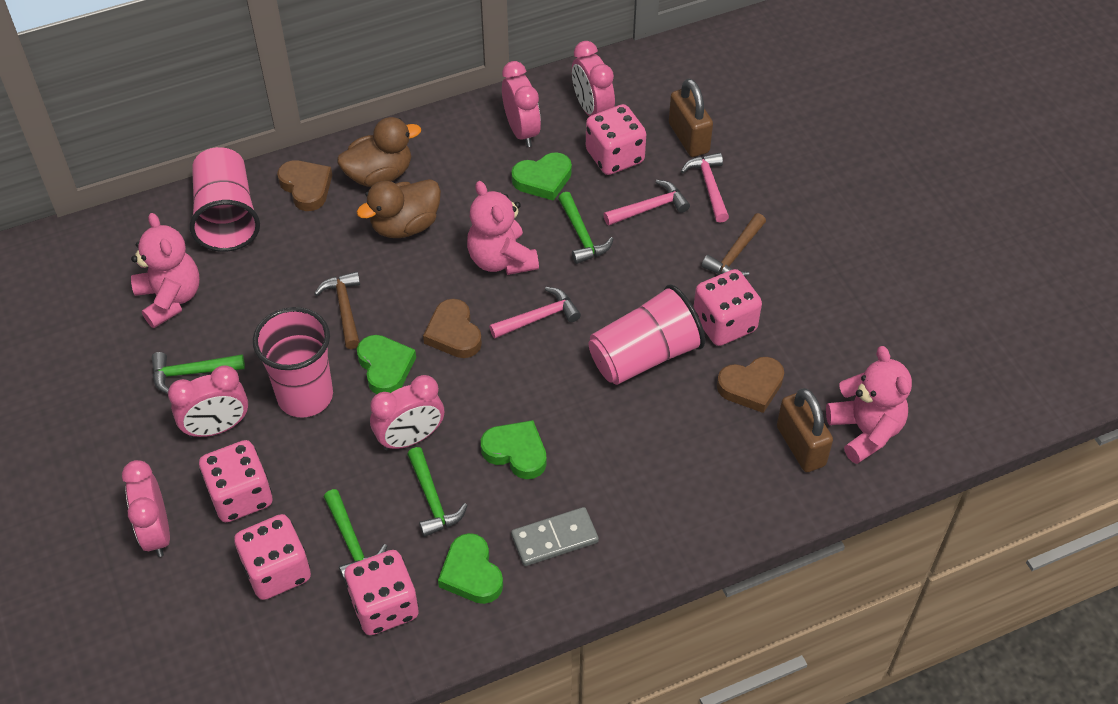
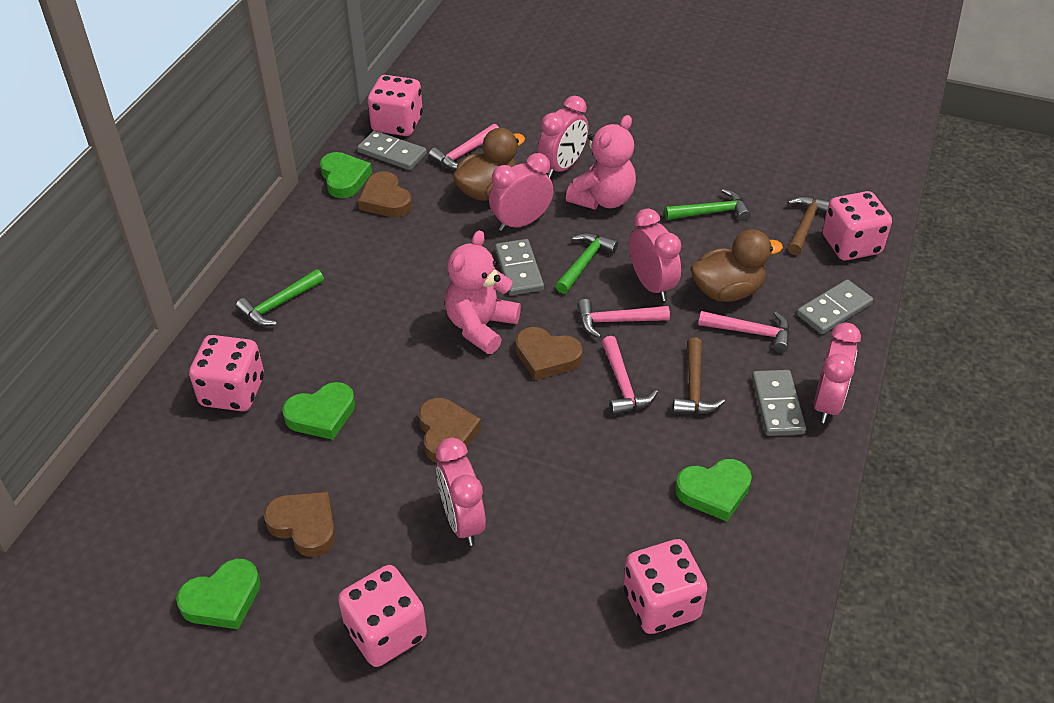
brown heart: [277,160,332,211] [423,299,482,358] [717,357,784,413] = 3 -> [264,492,336,557] [358,171,412,218] [419,398,481,463] [515,327,583,380] = 4
brown padlock: [669,79,713,157] [777,388,833,472] = 2 -> none = 0
green hammer: [152,352,245,394] [324,489,387,581] [407,447,468,537] [558,192,614,264] = 4 -> [236,269,324,326] [555,233,618,294] [665,189,751,221] = 3
grey domino: [511,507,599,566] = 1 -> [357,131,427,170] [495,239,544,295] [752,370,806,436] [797,279,873,334] = 4
pink cup: [189,147,260,252] [253,307,333,418] [588,284,705,385] = 3 -> none = 0
pink hammer: [489,287,581,338] [603,180,690,226] [681,153,729,223] = 3 -> [429,124,499,170] [577,299,670,338] [602,336,658,415] [698,311,790,353] = 4
pink teddy bear: [131,213,200,328] [467,181,539,275] [826,346,912,464] = 3 -> [445,230,521,354] [566,115,636,209] = 2

